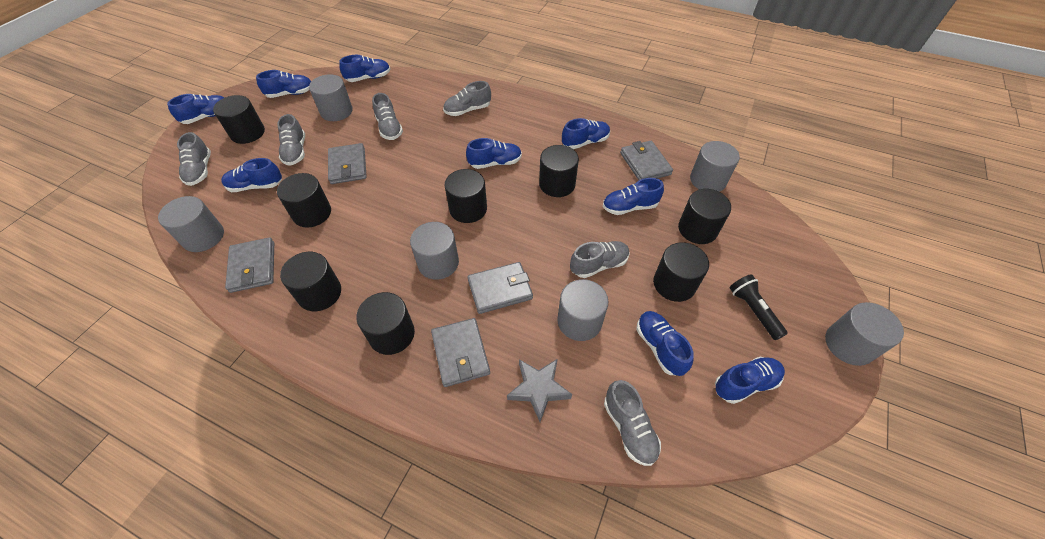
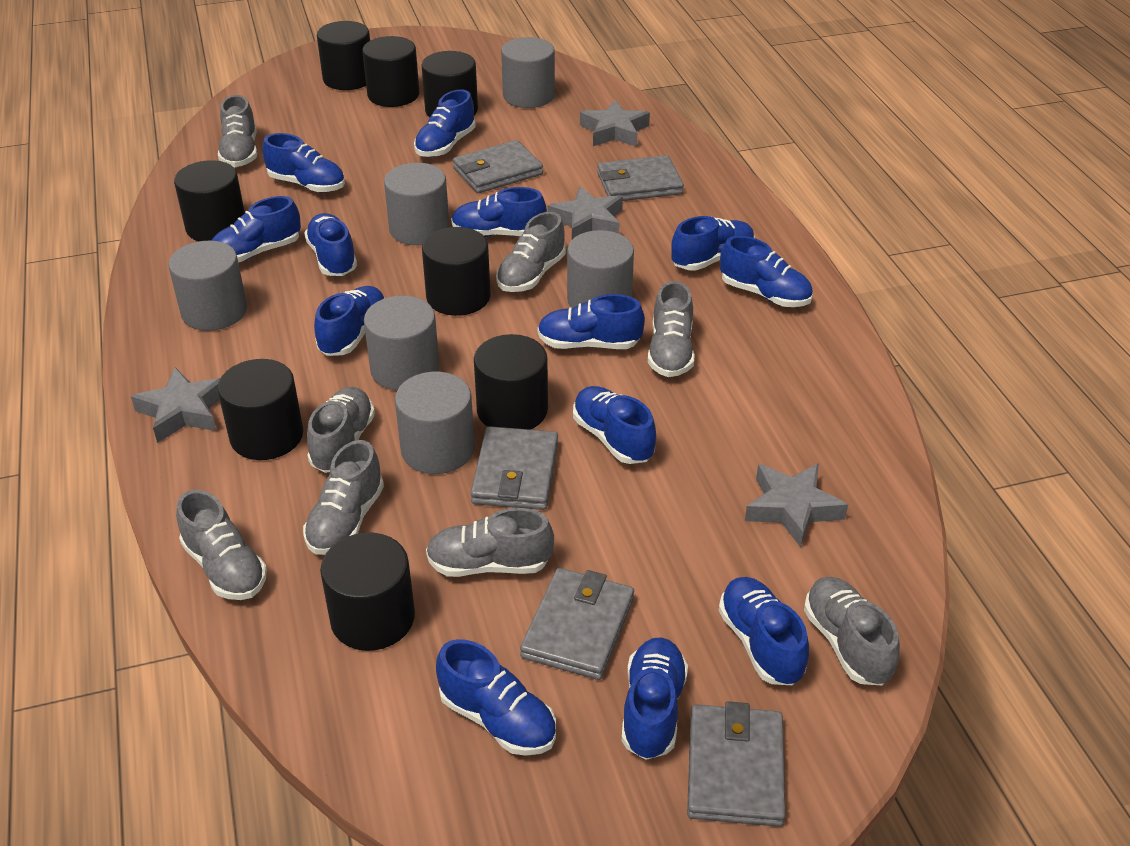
black flashlight: [730,274,788,340] = 1 -> none = 0
blue shoe: [167,94,225,124] [221,158,282,192] [256,70,311,98] [339,55,390,82] [466,138,522,169] [562,118,610,149] [603,178,664,215] [636,311,694,376] [715,357,785,404] = 9 -> [211,196,301,263] [263,133,345,192] [304,213,357,276] [314,286,384,356] [414,89,476,157] [436,639,556,756] [451,187,547,237] [537,294,645,349] [573,386,656,464] [622,637,688,760] [671,216,755,271] [719,577,809,685] [720,236,813,307] = 13
grey shoe: [177,132,211,186] [277,114,305,166] [372,93,403,140] [443,81,491,116] [570,241,630,278] [604,380,661,466] = 6 -> [176,490,267,600] [218,95,257,167] [303,440,384,555] [307,387,375,473] [426,508,554,577] [496,212,566,292] [648,281,695,377] [804,577,900,685] = 8
grey star: [507,359,572,422] = 1 -> [131,367,220,443] [548,186,623,239] [580,100,650,147] [745,463,848,548] = 4

